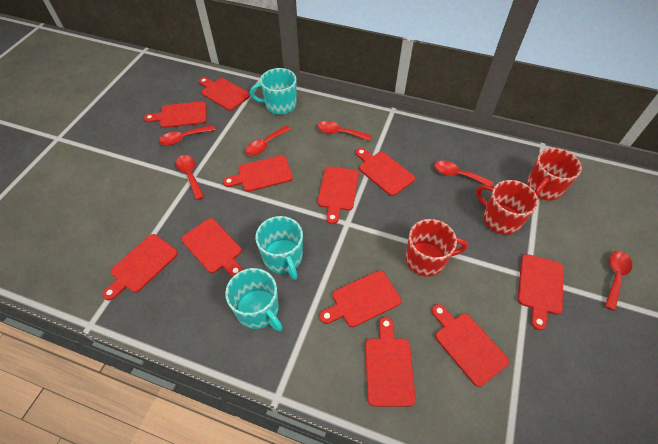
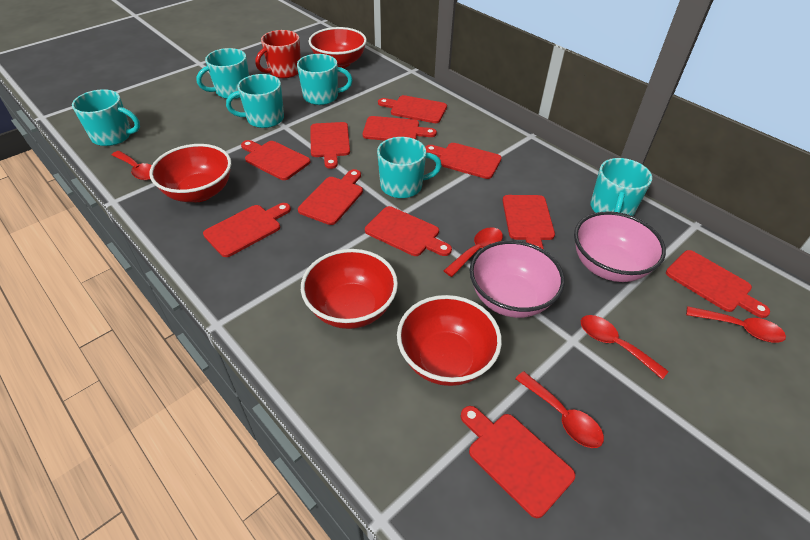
pink bowl: none = 0 -> [470,240,565,318] [574,211,666,282] = 2
red bowl: none = 0 -> [149,144,231,202] [301,249,398,329] [309,27,367,68] [397,295,502,386] = 4
red mug: [405,219,468,277] [476,180,538,235] [526,148,582,200] = 3 -> [255,30,301,78] = 1
red spoon: [159,125,215,146] [176,155,204,200] [245,125,291,156] [318,121,372,141] [434,161,493,186] [605,251,632,311] = 6 -> [112,151,152,180] [444,227,503,277] [515,371,604,448] [581,315,668,379] [686,306,786,343] = 5
turquoise mug: [225,268,283,332] [250,68,297,115] [256,216,303,280] = 3 -> [72,89,140,146] [197,48,249,99] [226,74,284,128] [297,54,353,105] [377,137,442,198] [591,158,652,216] = 6

